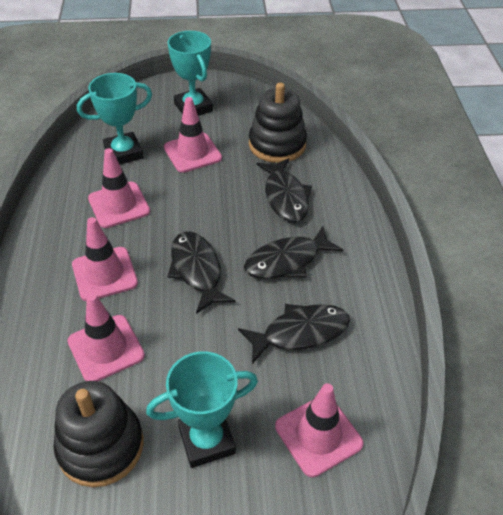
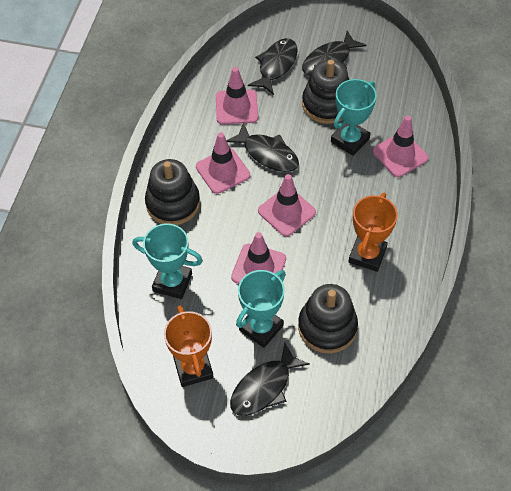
black stacking toy: [53,381,143,487] [249,83,307,163] = 2 -> [145,159,200,225] [298,284,358,353] [302,60,349,124] = 3
orange trophy: none = 0 -> [164,306,214,387] [348,193,398,272] = 2

